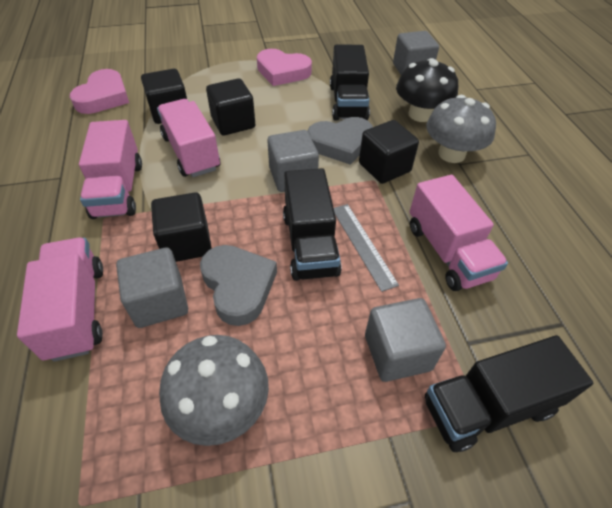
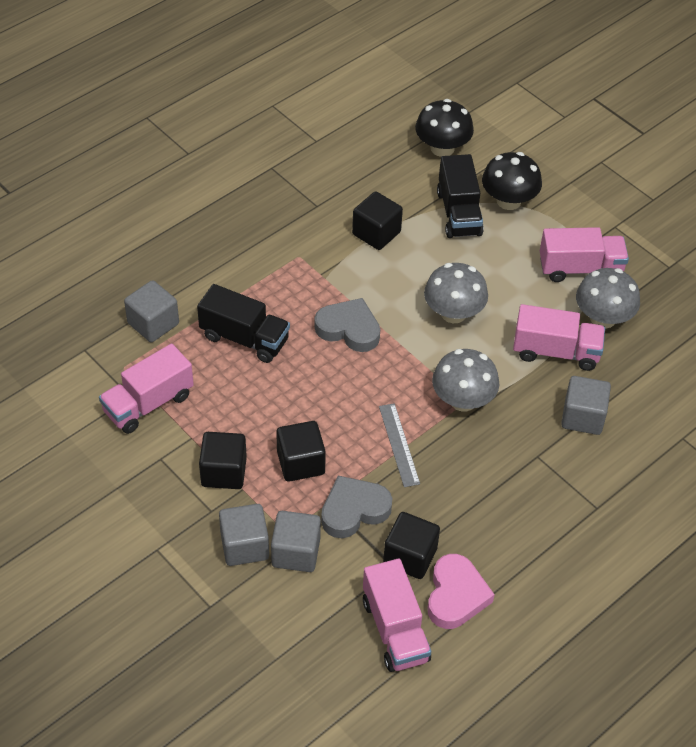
black mushroom: [396,58,458,122] = 1 -> [415,99,474,157] [482,152,542,210] = 2
black truck: [283,168,342,281] [330,45,370,121] [425,335,593,452] = 3 -> [197,284,290,363] [437,154,484,238] = 2
grey mushroom: [159,335,269,446] [426,95,496,163] = 2 -> [424,263,488,323] [432,349,499,411] [576,268,640,329] = 3
pink heart: [70,69,129,114] [257,49,312,86] = 2 -> [428,554,495,629] = 1

